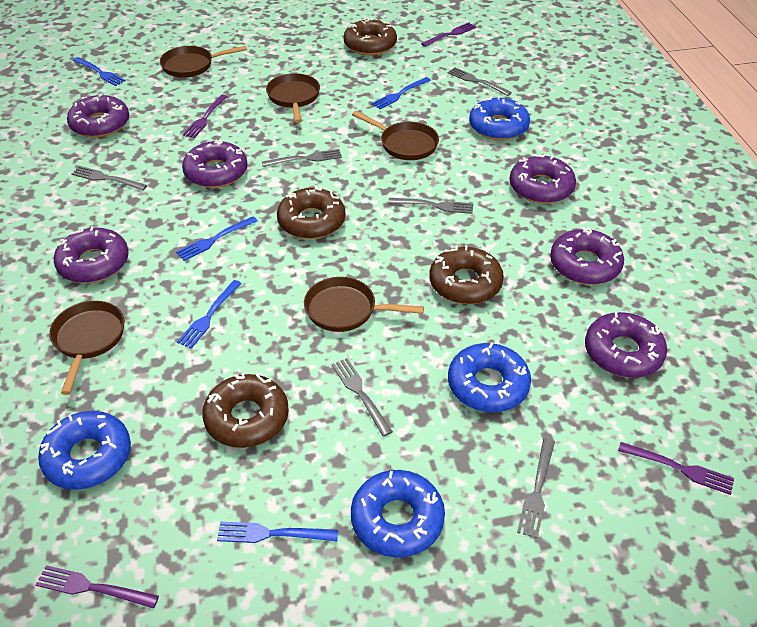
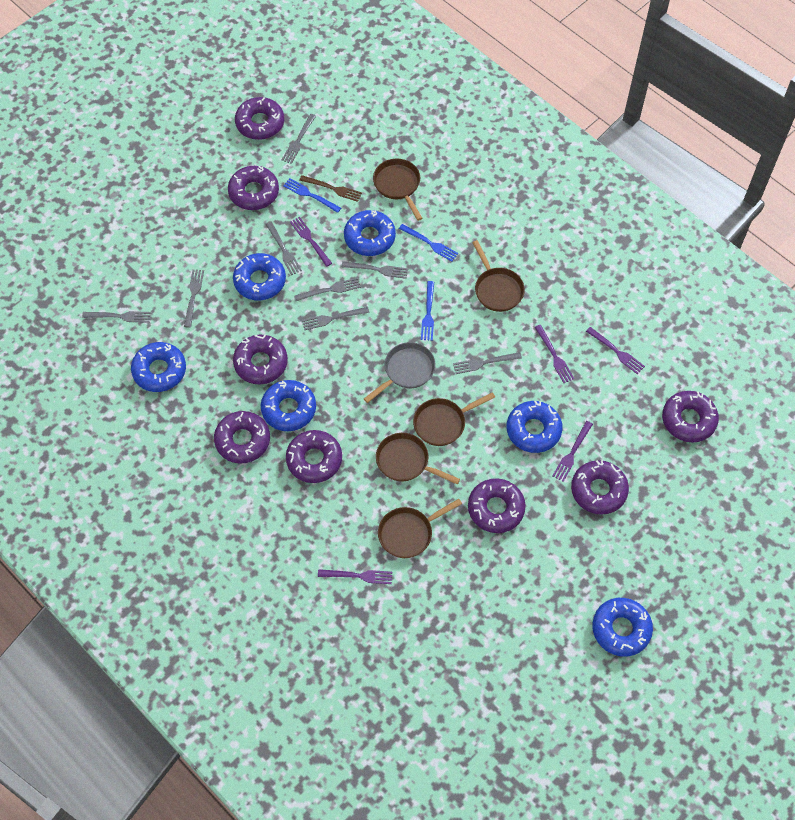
blue donut: [38,411,131,490] [351,470,445,557] [448,342,531,412] [469,96,530,140] = 4 -> [131,342,186,392] [233,253,286,301] [261,380,316,431] [344,210,396,256] [507,400,563,453] [592,598,653,657] = 6
blue fork: [73,57,126,86] [176,216,257,261] [177,280,242,348] [217,522,338,543] [372,77,431,109] = 5 -> [283,178,341,213] [399,224,458,262] [421,281,434,341] = 3
brown donut: [202,372,289,448] [277,186,346,239] [344,18,397,55] [429,245,504,304] = 4 -> none = 0
brown fork: none = 0 -> [299,175,362,202] = 1
grey fork: [71,166,147,190] [262,149,342,167] [332,358,393,437] [388,198,473,214] [448,67,512,96] [517,438,555,538] = 6 -> [82,311,151,323] [184,269,204,328] [266,222,302,275] [282,114,316,164] [294,277,361,301] [302,307,369,330] [341,261,408,279] [453,352,522,374] = 8
grey pan: none = 0 -> [364,342,436,403] = 1
purple donut: [53,226,129,283] [67,94,129,138] [182,139,248,188] [509,154,576,204] [550,228,624,285] [585,312,667,378] = 6 -> [214,411,270,464] [228,166,279,210] [233,335,288,384] [235,97,284,140] [286,430,342,483] [468,478,526,533] [571,460,629,515] [662,391,719,443] = 8
purple fork: [36,565,159,609] [183,95,228,138] [421,22,476,47] [618,442,734,495] = 4 -> [290,217,332,267] [318,569,392,584] [534,325,574,383] [553,421,593,482] [586,327,645,374] = 5

